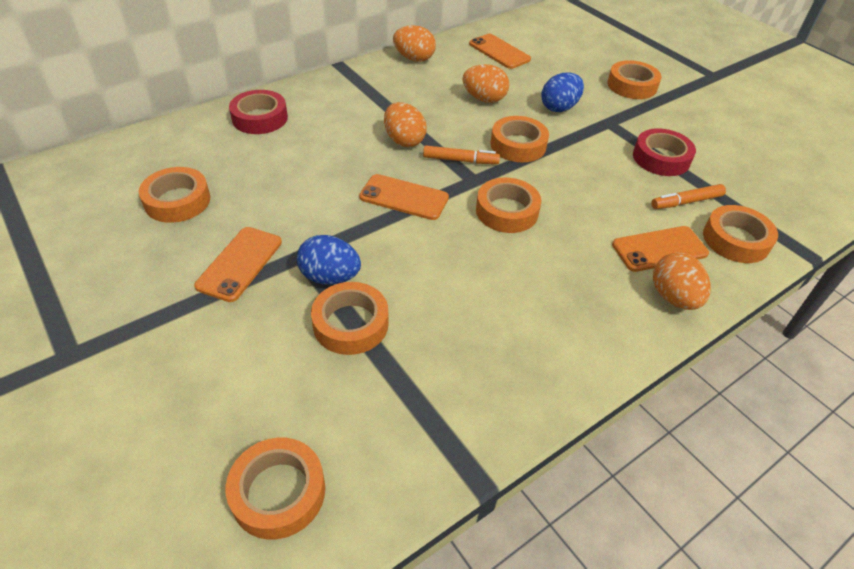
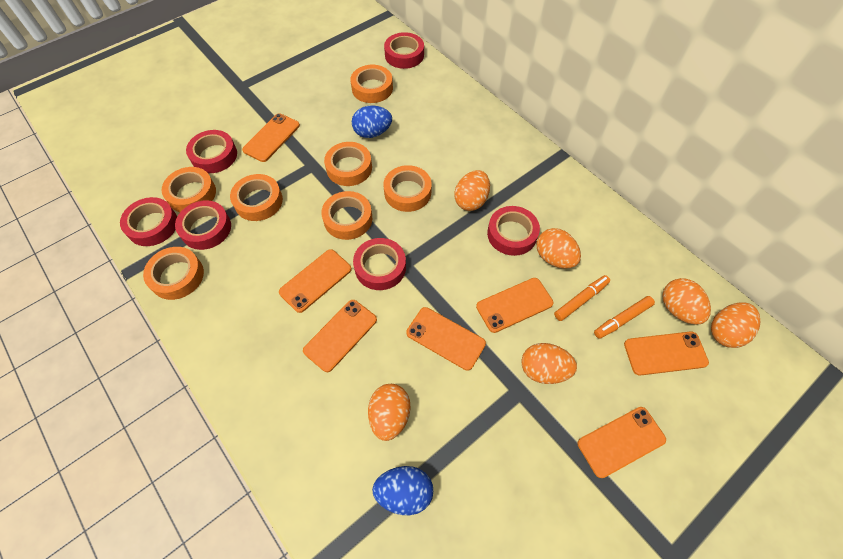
orange egg: [384,102,427,147] [393,25,436,62] [462,64,509,103] [653,252,711,310] = 4 -> [368,384,411,441] [455,170,490,211] [522,343,577,384] [537,228,581,269] [662,278,711,325] [711,302,760,348] = 6
orange phone: [194,227,282,302] [359,174,449,220] [469,34,531,69] [612,226,709,272] = 4 -> [242,113,300,162] [279,249,352,313] [303,300,377,372] [406,307,486,371] [476,278,554,333] [578,407,666,478] [624,331,709,376] = 7
red tape: [229,90,288,134] [633,128,696,176] = 2 -> [120,197,177,246] [175,200,231,250] [186,130,237,173] [353,238,406,290] [384,32,424,69] [487,206,540,256] = 6

